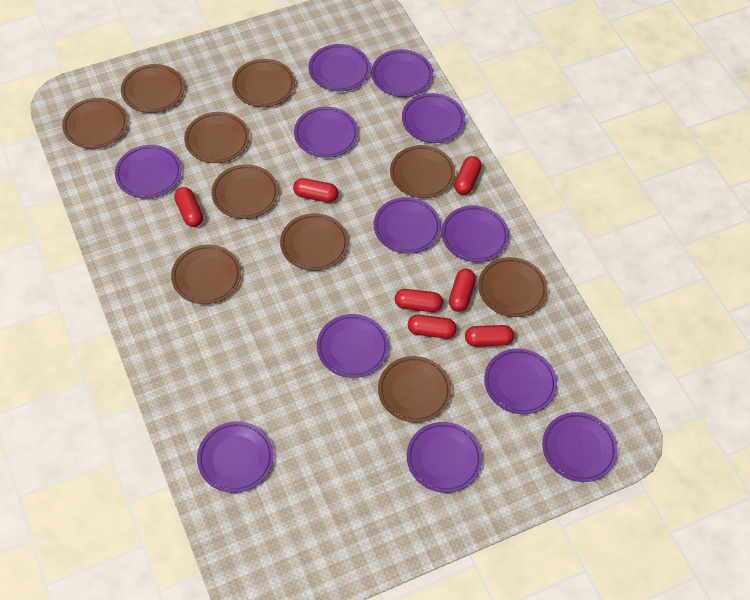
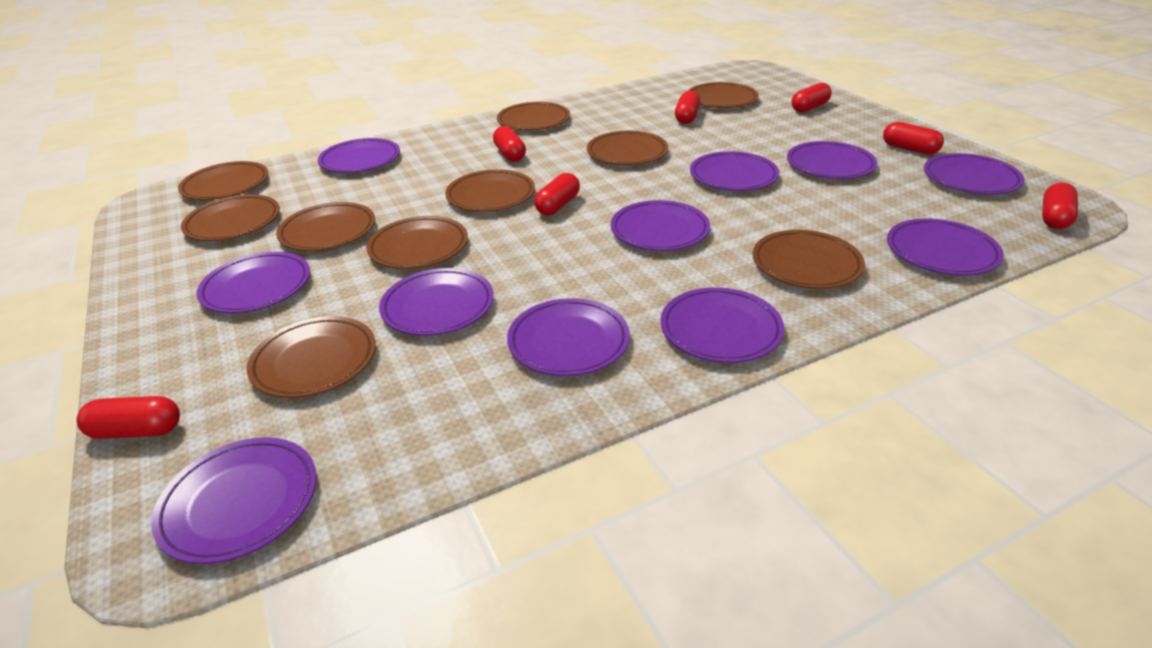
purple plate: [115,145,182,198] [197,421,274,493] [294,107,358,158] [308,44,370,91] [317,314,389,378] [371,49,433,97] [374,197,441,254] [402,93,465,143] [407,422,482,493] [441,205,509,262] [484,348,557,414] [542,412,618,482] = 12 -> [151,437,317,564] [196,252,310,313] [318,138,400,173] [379,268,494,336] [507,298,630,376] [611,200,710,251] [661,287,784,363] [690,151,779,191] [787,141,877,179] [887,219,1004,275] [924,153,1024,194] = 11

